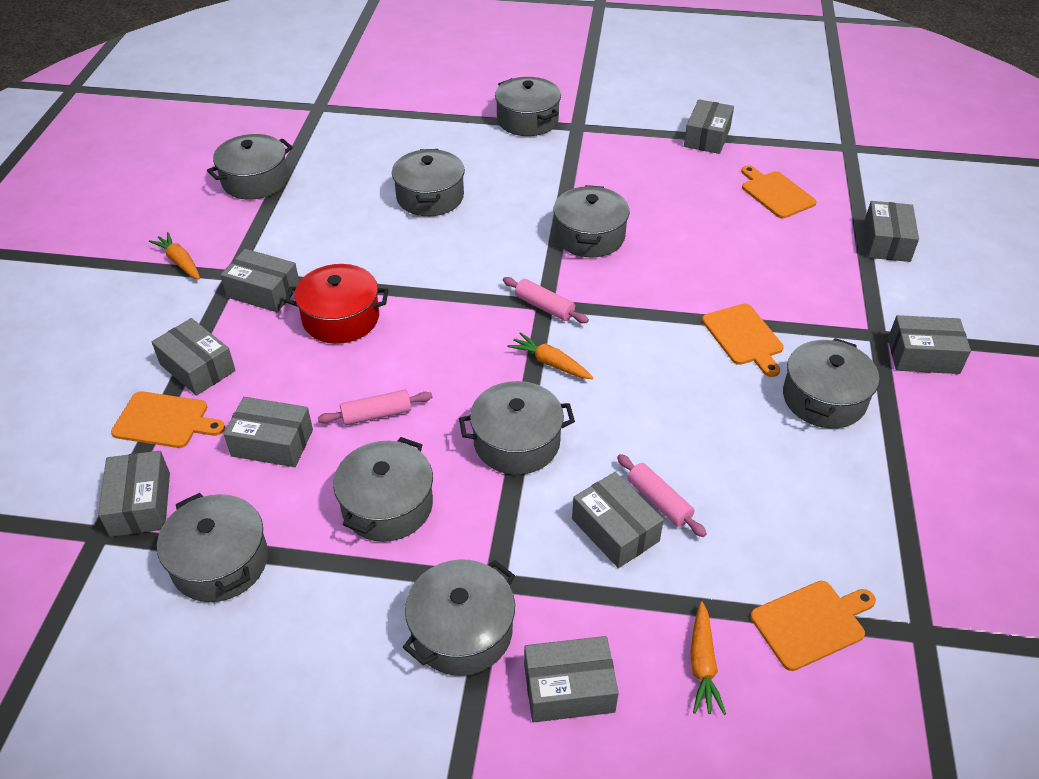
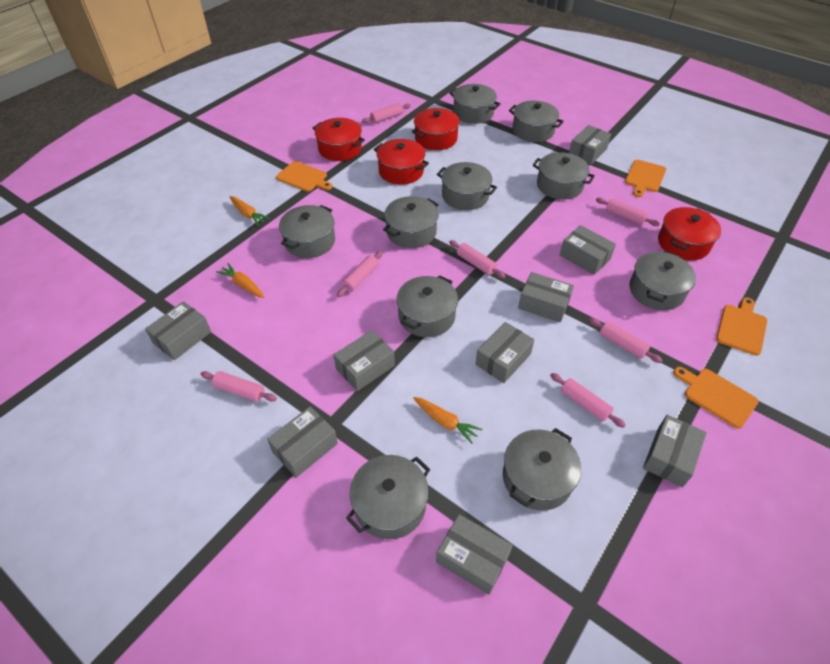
grey pot: [157,493,268,602] [207,134,293,199] [333,437,433,542] [392,149,465,216] [403,559,515,676] [459,381,575,475] [495,77,561,136] [553,185,630,257] [783,338,879,428] = 9 -> [279,205,335,258] [346,455,430,539] [383,196,439,248] [396,275,458,337] [437,162,497,210] [449,84,501,124] [503,428,581,510] [509,101,564,142] [533,152,595,200] [629,251,696,310] = 10
pink rolling pin: [318,390,432,425] [503,277,589,323] [617,454,707,537] = 3 -> [201,371,277,402] [337,251,383,297] [362,103,411,123] [449,240,505,278] [550,373,626,428] [589,318,663,363] [596,198,660,226] = 7
red pot: [285,264,389,344] = 1 -> [313,118,365,161] [374,139,429,185] [412,108,461,150] [658,207,721,260] = 4

